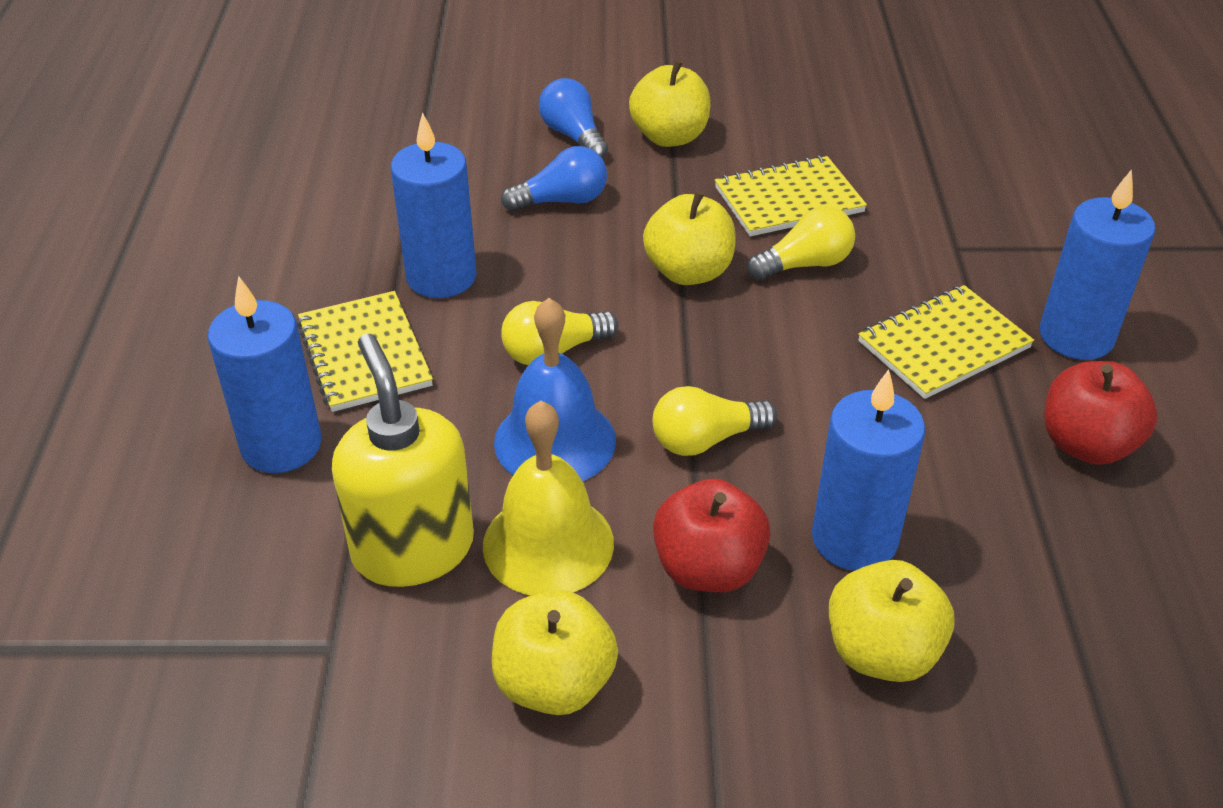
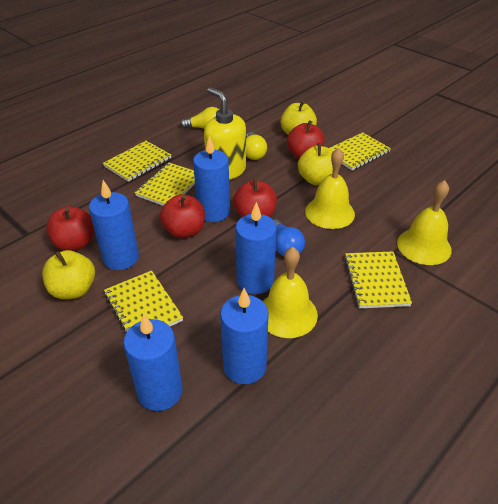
blue bell: [494,298,616,481] = 1 -> none = 0
blue candle: [208,276,321,473] [391,112,477,298] [812,369,925,571] [1040,169,1155,360] = 4 -> [89,180,139,270] [124,314,182,411] [193,136,230,222] [220,288,268,384] [236,202,277,294] = 5
blue light bulb: [501,146,607,211] [539,78,608,159] = 2 -> [273,219,305,256] = 1
red apple: [653,479,771,592] [1045,361,1158,465] = 2 -> [46,206,94,251] [160,194,205,238] [233,178,277,217] [287,120,325,159] = 4
yellow apple: [492,590,618,715] [629,60,711,147] [643,190,736,285] [829,560,954,682] = 4 -> [42,250,95,299] [281,101,317,135] [298,143,333,185] = 3
yellow bell: [483,401,614,596] = 1 -> [263,247,318,338] [305,148,355,229] [397,180,452,265] = 3
yellow light bulb: [501,301,618,365] [653,386,777,456] [747,206,855,281] = 3 -> [180,107,219,129] [246,132,267,160] = 2
yellow notebook: [297,291,433,412] [715,156,867,236] [858,285,1034,399] = 3 -> [103,141,171,182] [104,270,183,333] [134,163,195,206] [329,132,391,171] [344,251,412,308] = 5

